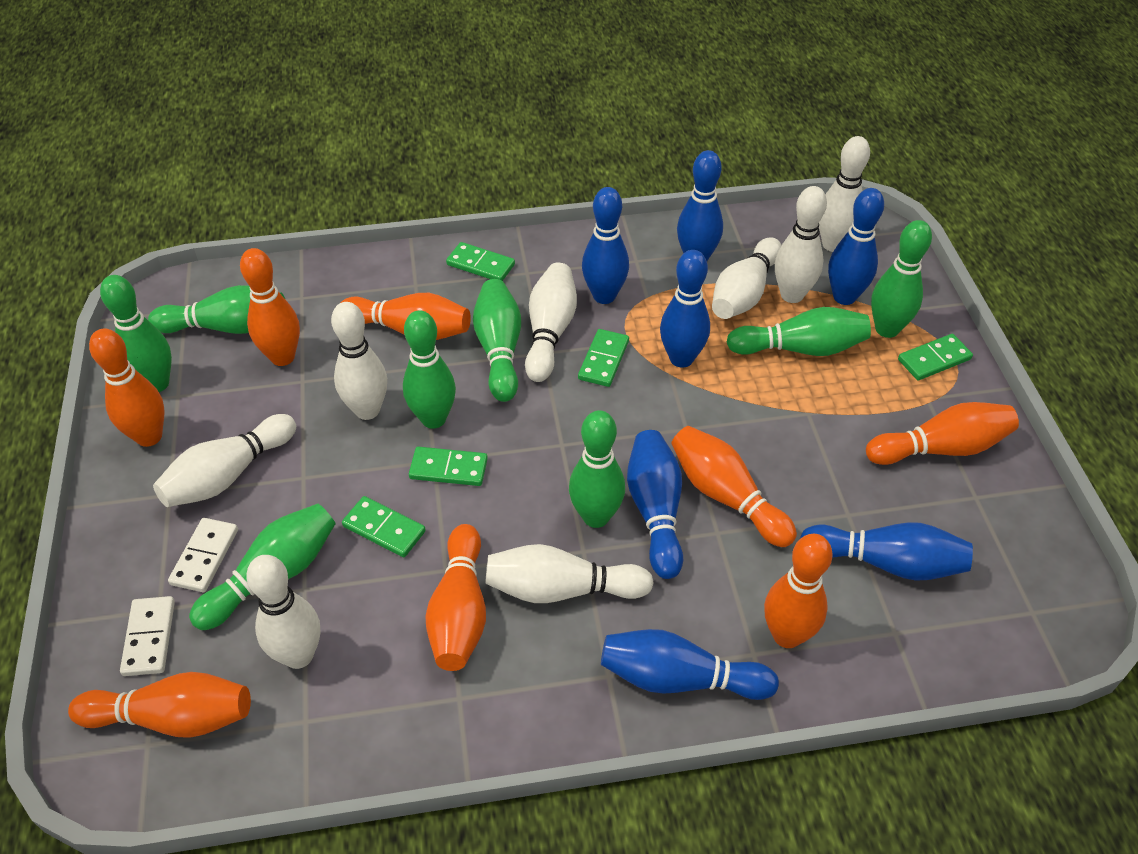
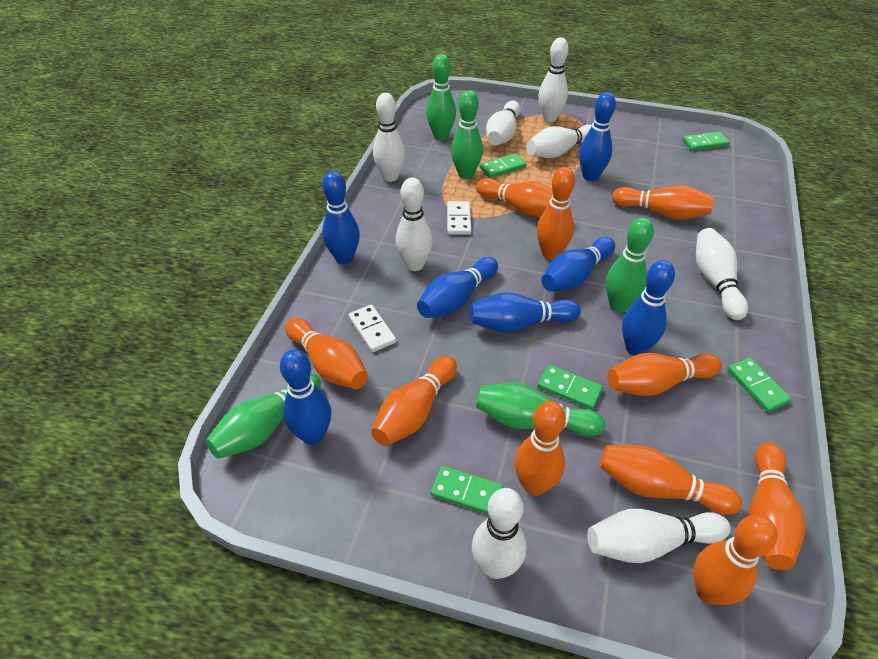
green bowling pin: [100,275,172,392] [148,285,285,334] [189,504,336,630] [403,310,456,429] [473,279,521,402] [569,410,625,528] [726,307,871,356] [871,220,932,338] = 8 -> [206,373,321,459] [426,54,456,140] [451,90,483,179] [476,383,605,437] [606,218,654,313] = 5
orange bowling pin: [68,672,251,738] [89,329,165,447] [240,248,300,366] [340,293,471,340] [425,524,486,671] [671,426,797,547] [764,534,833,648] [866,402,1019,465] = 8 -> [285,318,368,389] [371,356,457,446] [476,178,553,217] [514,401,566,496] [537,167,575,260] [599,445,742,515] [607,353,722,396] [612,185,714,220] [693,515,778,605] [748,442,806,570] = 10

